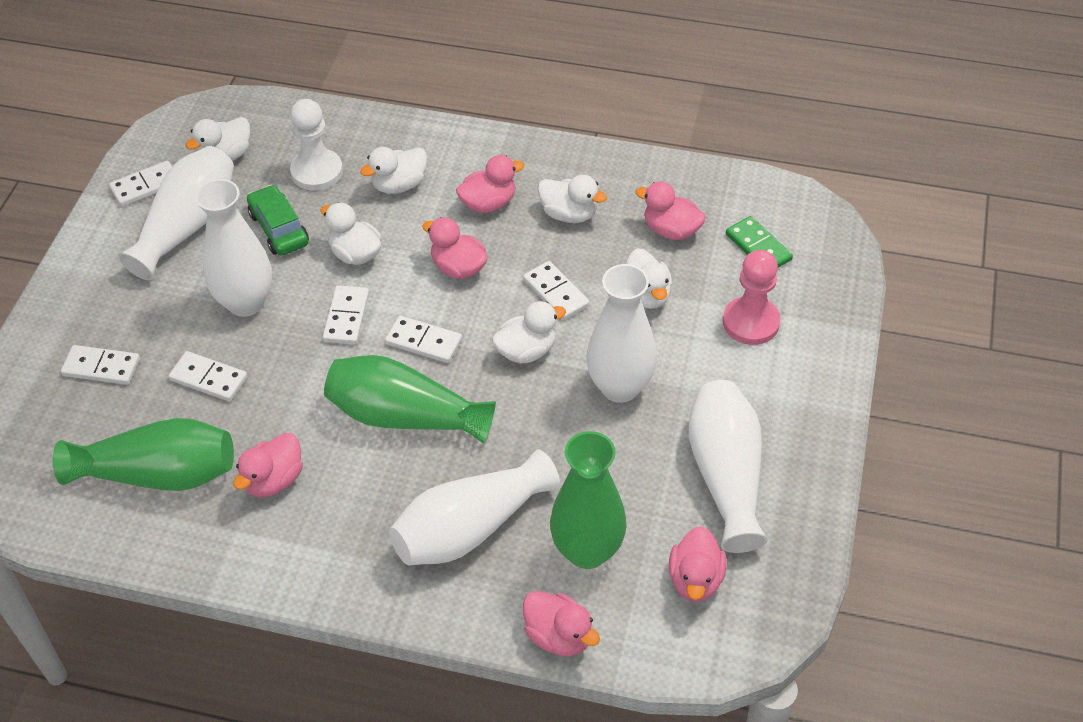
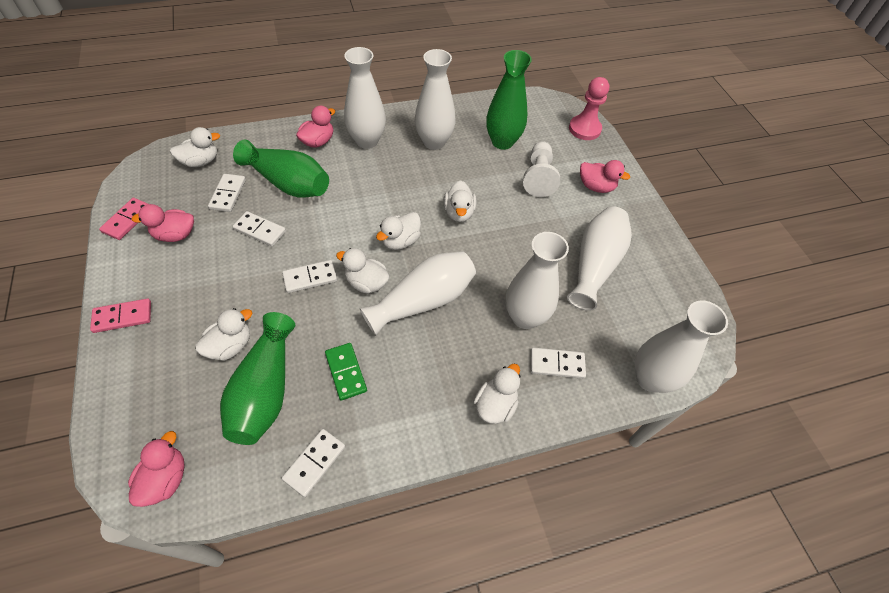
green car: [247,185,309,256] = 1 -> none = 0
pink domino: none = 0 -> [90,299,151,333] [99,198,148,240] = 2
pink duck: [233,433,303,497] [422,217,488,279] [456,155,524,213] [523,591,600,656] [635,182,706,240] [669,526,726,602] = 6 -> [128,431,185,507] [131,204,194,242] [296,106,335,148] [580,160,630,193] = 4
white domino: [61,345,140,385] [109,161,172,207] [169,351,247,402] [323,285,369,344] [385,316,462,363] [523,261,589,320] = 6 -> [208,174,246,212] [233,211,286,247] [282,260,337,293] [282,429,345,497] [531,347,586,379] = 5
white vase: [118,146,234,280] [195,179,272,317] [389,449,560,565] [586,264,657,403] [688,380,767,553] = 5 -> [344,47,386,149] [359,251,476,336] [415,49,456,150] [506,232,569,329] [567,206,632,311] [635,300,728,393] = 6

